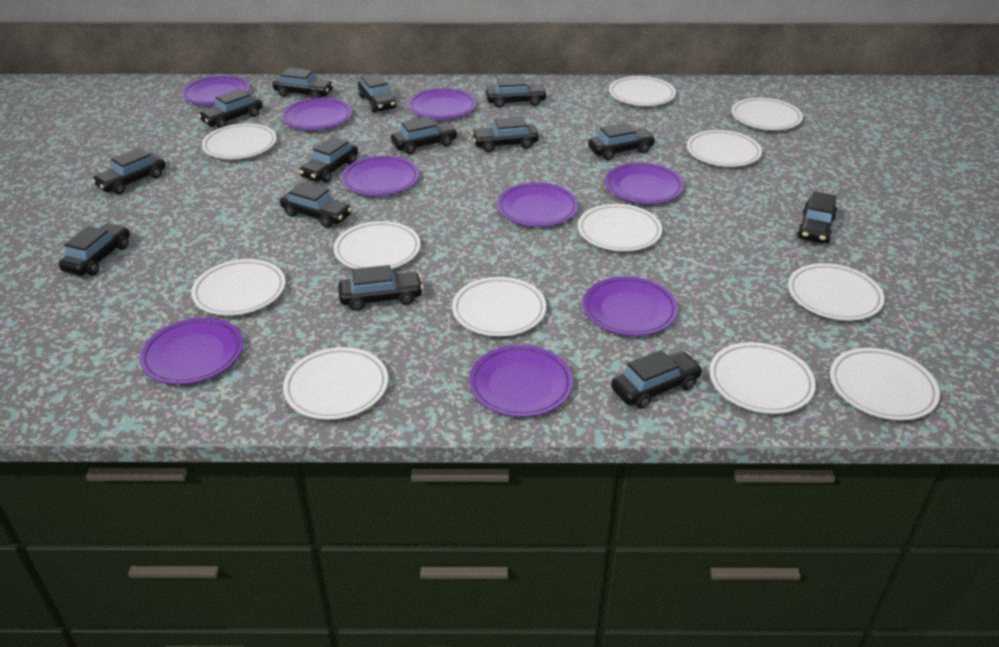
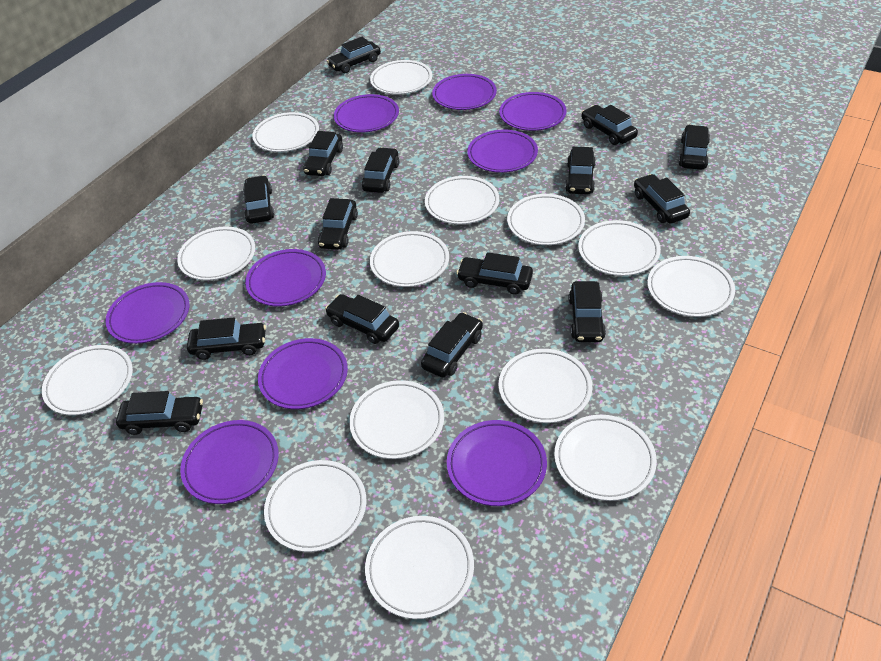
black car: [59,223,130,276] [92,148,166,194] [198,89,262,128] [273,68,334,98] [280,182,352,228] [299,137,358,183] [338,265,423,311] [358,73,397,113] [391,117,458,154] [472,116,539,152] [486,77,548,108] [588,123,656,160] [611,350,703,409] [797,191,837,243] = 14 -> [116,391,203,435] [187,318,266,360] [243,175,274,224] [303,131,343,176] [318,198,358,250] [325,294,399,344] [327,37,381,73] [362,147,399,193] [421,312,483,377] [456,252,533,294] [565,147,596,194] [569,281,606,342] [581,105,638,145] [634,174,690,224] [679,125,710,170] = 15
white plate: [191,259,285,316] [202,123,277,159] [283,347,388,420] [334,221,421,269] [452,277,546,336] [578,204,662,251] [609,76,676,106] [687,130,762,167] [709,342,816,414] [732,98,803,130] [788,263,884,321] [830,348,940,420] = 12 -> [42,345,133,415] [177,227,255,280] [252,112,319,152] [264,460,367,552] [349,380,444,459] [365,516,474,619] [370,60,432,94] [370,231,449,287] [425,176,499,224] [499,349,592,423] [507,194,585,245] [554,415,657,501] [578,220,661,276] [647,256,735,317] = 14

